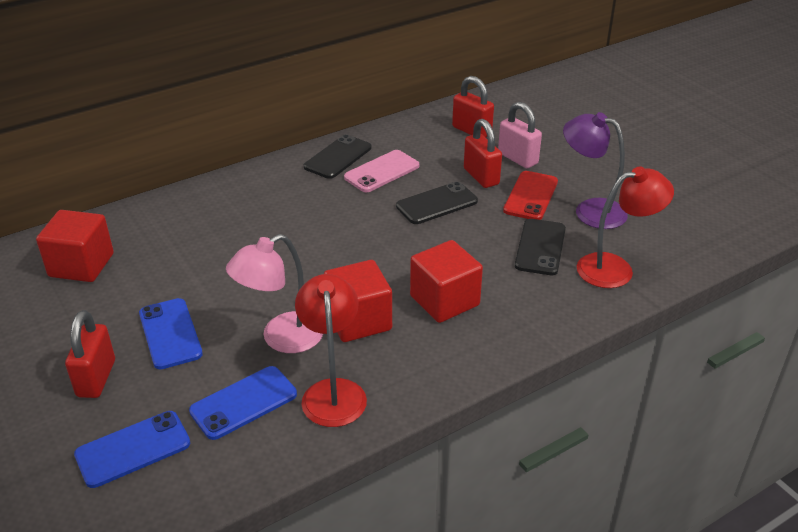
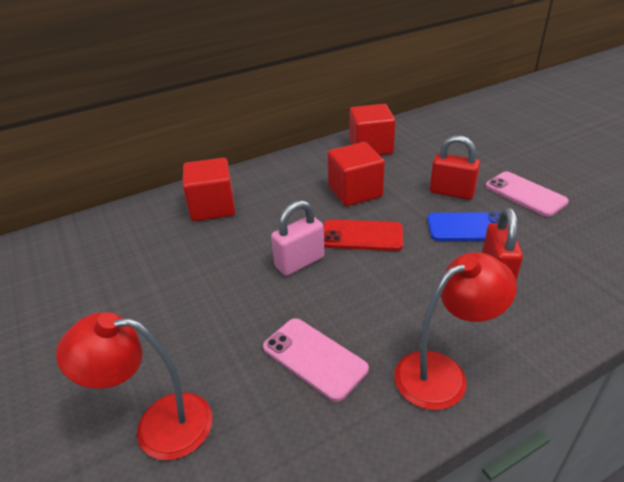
black phone: [304,134,371,179] [396,182,478,224] [515,219,566,275] = 3 -> none = 0
blue phone: [74,411,190,488] [139,298,203,369] [189,366,297,440] = 3 -> [427,212,501,241] = 1
pink lamp: [226,234,323,353] = 1 -> none = 0
pink phone: [344,150,419,192] = 1 -> [263,318,369,402] [485,171,569,217] = 2
purple lamp: [563,112,628,229] = 1 -> none = 0
red padlock: [65,310,115,398] [452,76,494,137] [464,119,502,188] = 3 -> [430,135,480,200] [482,208,523,281] = 2

